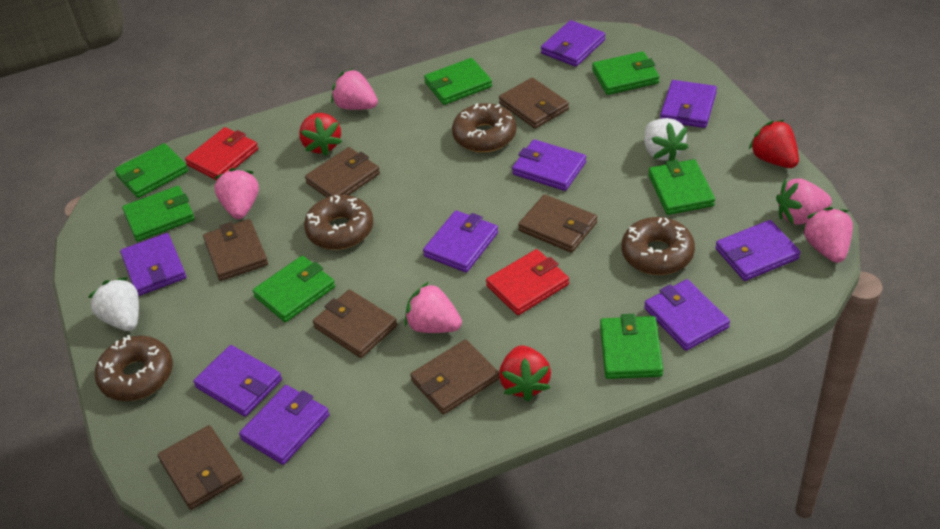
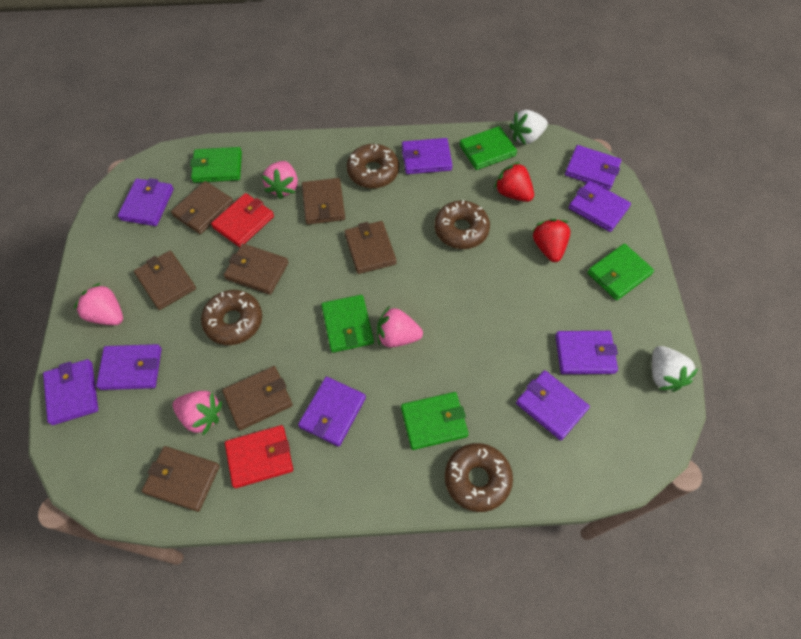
green wallet: [114,143,188,198] [122,186,195,241] [253,256,335,322] [424,58,492,105] [592,51,659,95] [600,314,663,379] [648,159,715,215] = 7 -> [190,147,242,183] [321,295,374,353] [401,392,469,450] [459,126,517,170] [587,243,654,300] = 5
pink strawberry: [214,168,259,219] [331,68,378,110] [404,282,462,333] [776,178,832,225] [802,207,853,263] = 5 -> [74,283,123,325] [173,391,222,435] [262,161,298,199] [377,307,423,347] = 4
red strawberry: [299,113,342,156] [499,345,551,401] [749,120,799,168] = 3 -> [494,162,534,202] [532,219,570,262] = 2

